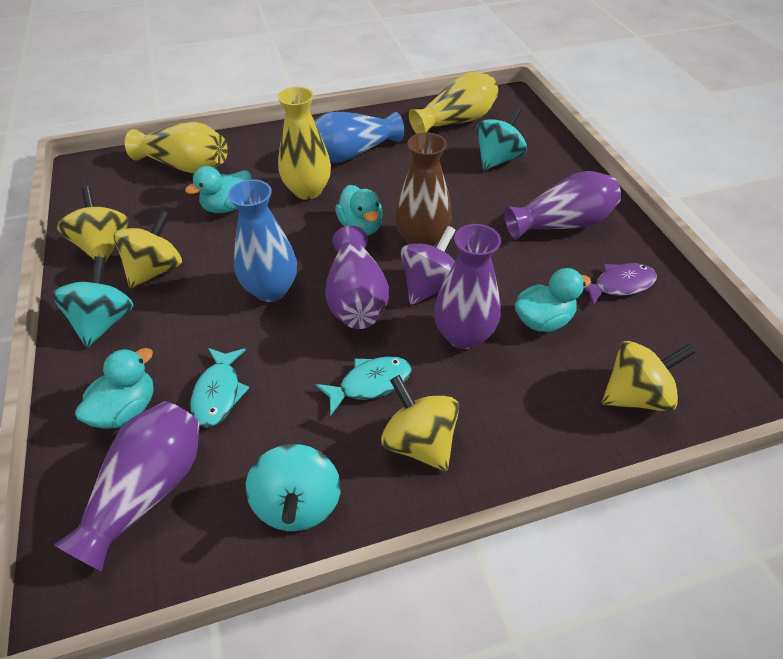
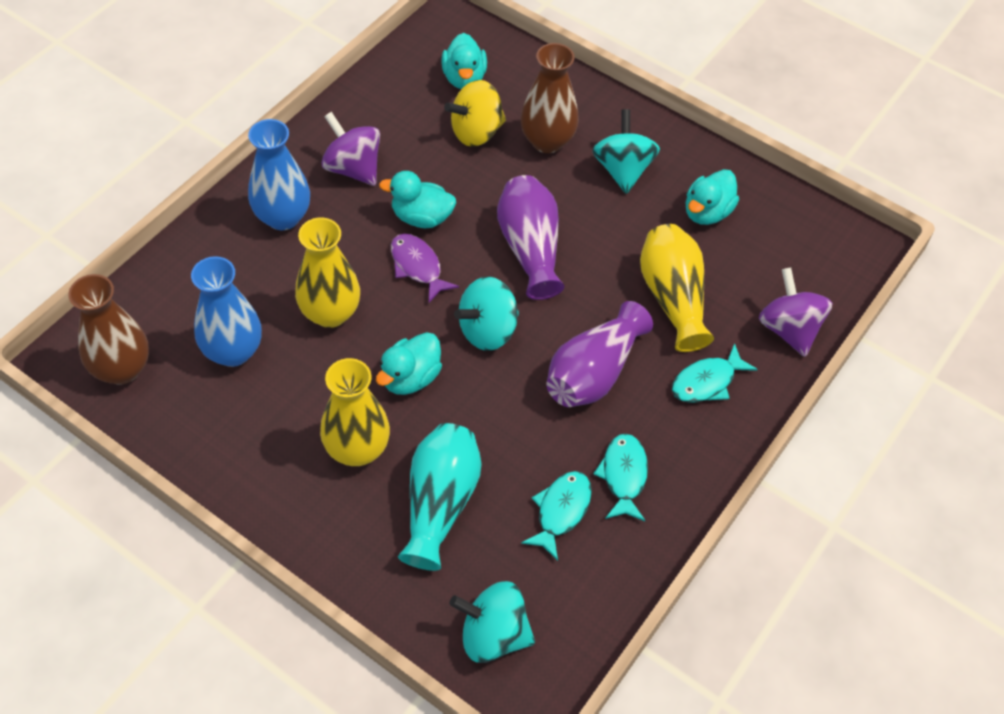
brown vase: [395,132,452,246] = 1 -> [68,274,149,385] [520,43,579,153] = 2
purple spinning top: [401,226,455,305] = 1 -> [321,112,380,186] [759,268,833,357] = 2
purple vase: [54,401,200,571] [325,226,389,329] [434,224,501,349] [504,171,621,240] = 4 -> [497,175,564,300] [546,301,653,407] = 2
turquoise fish: [190,348,249,428] [315,356,412,416] = 2 -> [521,471,592,561] [594,434,648,521] [672,343,758,403] = 3
turquoise vase: none = 0 -> [398,423,481,571] = 1
yellow spinning top: [57,186,129,265] [114,210,182,289] [381,375,459,471] [602,341,695,412] = 4 -> [444,80,506,147] = 1

